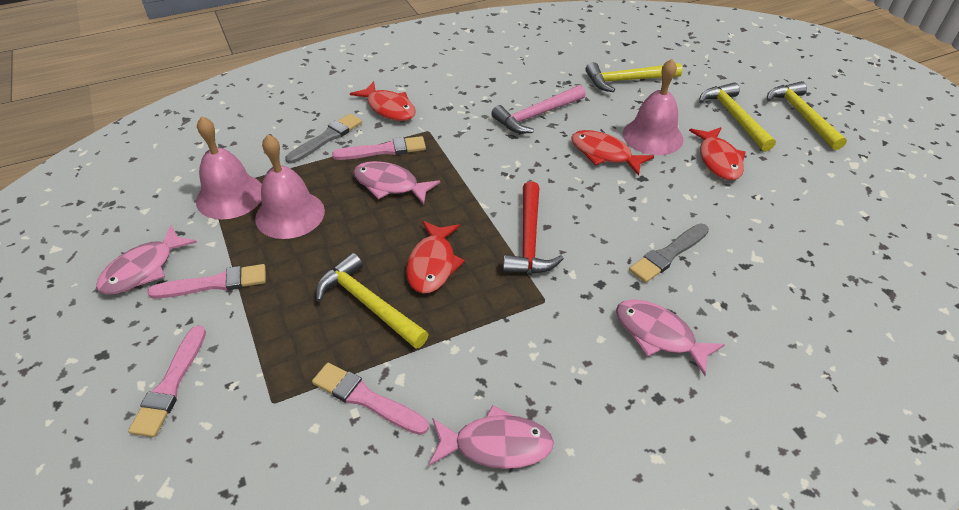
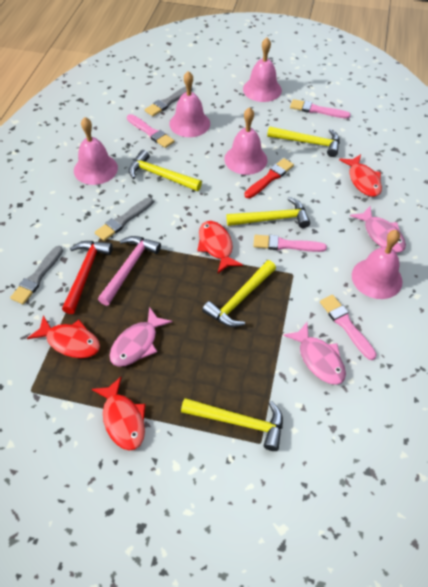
grey brush: [285,114,362,163] [629,224,709,283] = 2 -> [10,246,63,304] [95,197,153,241] [145,86,193,116] = 3
pink bell: [196,116,262,219] [255,134,325,239] [623,59,683,155] = 3 -> [74,117,118,185] [169,71,210,137] [224,107,267,175] [243,38,282,102] [352,230,403,299] = 5
pink fish: [96,225,197,295] [353,161,440,205] [429,405,554,469] [616,299,725,376] = 4 -> [110,307,172,367] [283,322,346,385] [350,206,406,253] = 3
red brush: none = 0 -> [244,158,294,198] = 1
yellow hammer: [316,253,429,349] [585,62,682,92] [699,82,776,152] [767,81,847,150] = 4 -> [129,150,202,191] [181,398,283,451] [202,260,276,327] [226,197,310,228] [267,126,340,157] = 5

